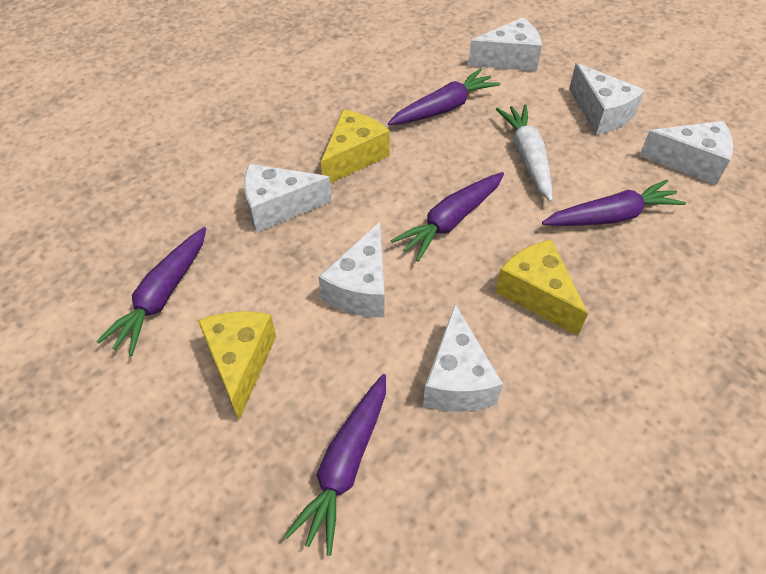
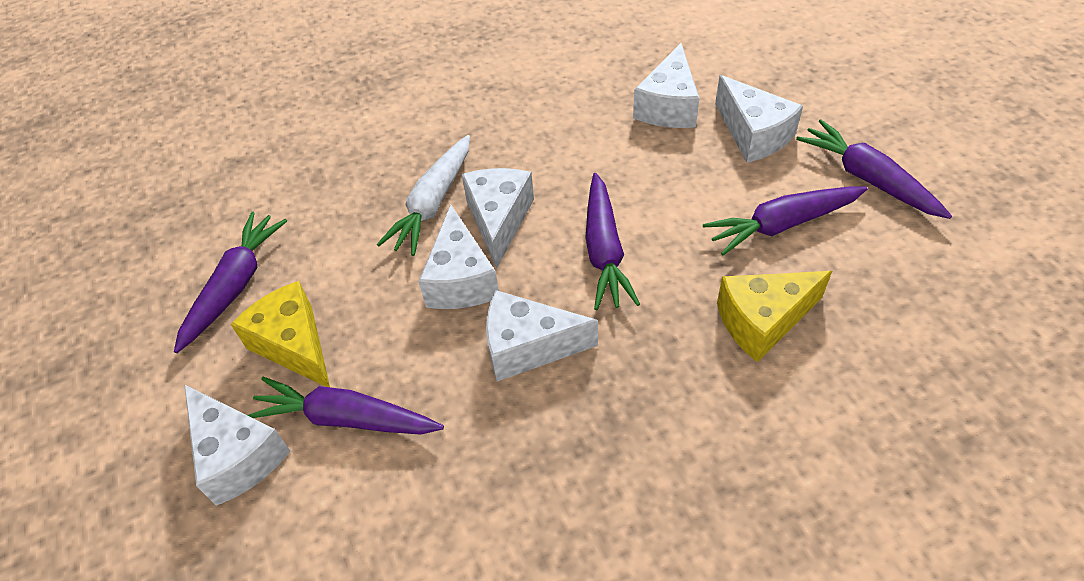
yellow cheese: [198,311,276,420] [321,109,390,183] [495,240,588,336] = 3 -> [231,281,330,387] [717,271,832,362] = 2

